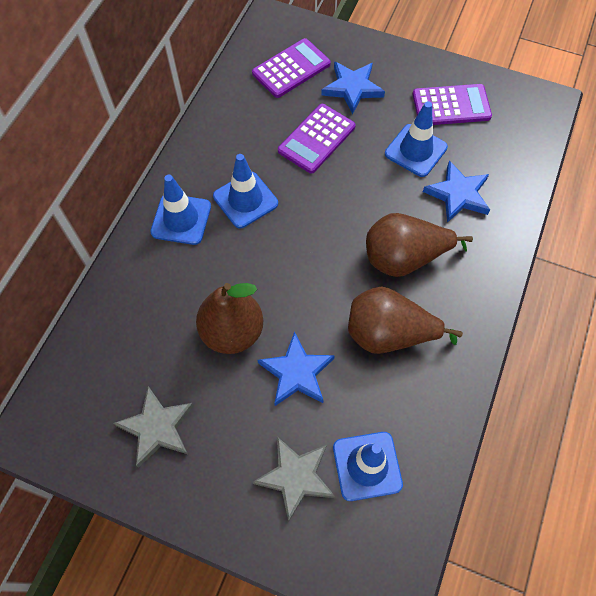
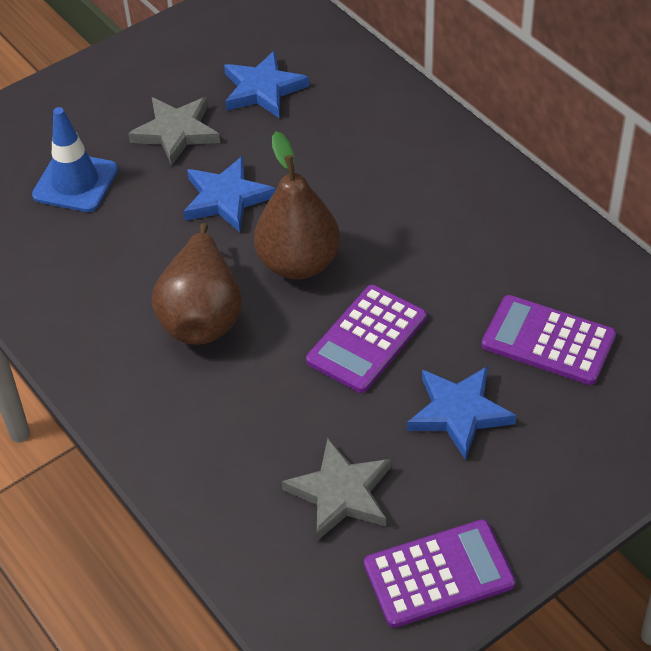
blue traffic cone: [150,175,211,245] [213,154,278,228] [333,432,403,501] [385,101,448,177] = 4 -> [32,107,118,212] = 1
brown pear: [196,283,263,354] [348,287,463,354] [366,213,473,277] = 3 -> [152,223,242,345] [254,132,340,279] = 2

